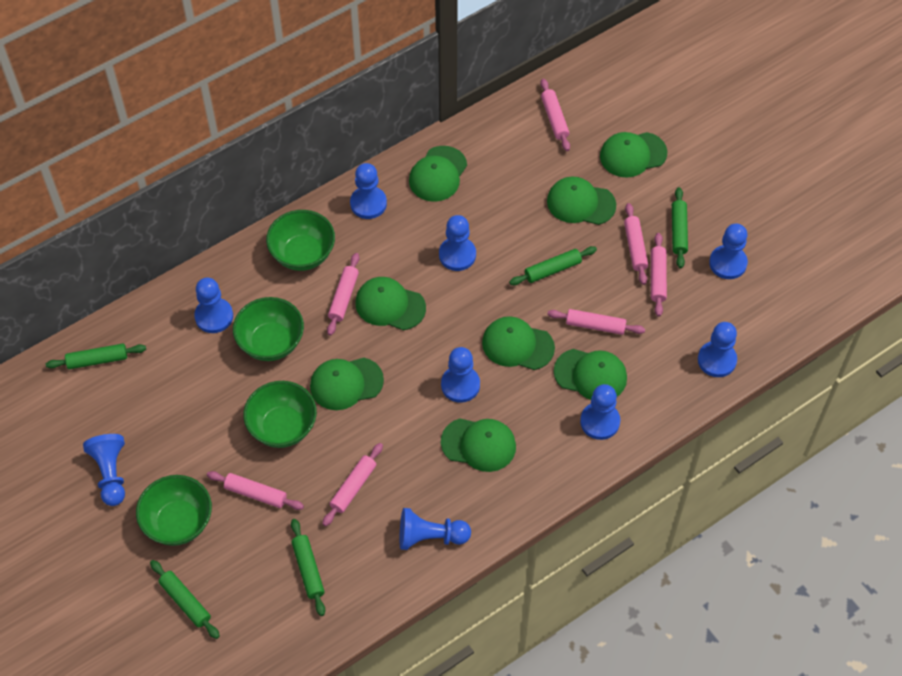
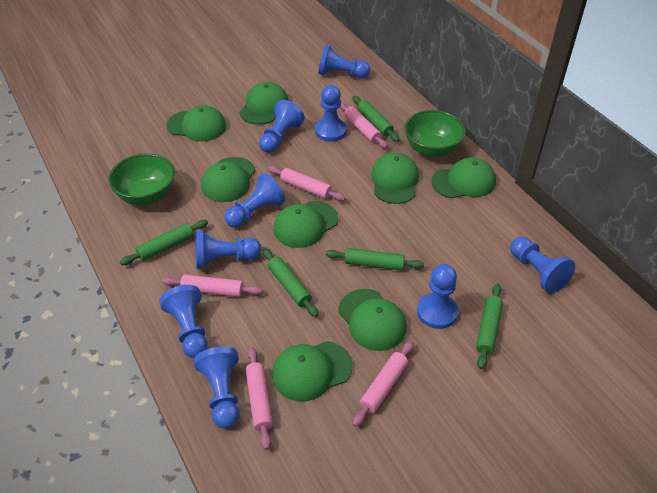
green bowl: [136,475,212,546] [233,297,304,361] [243,381,317,448] [266,210,335,271] = 4 -> [108,154,175,205] [404,110,466,158] = 2
pink rolling pin: [207,471,304,510] [322,443,383,527] [327,253,359,336] [540,79,570,151] [547,309,645,335] [624,203,648,285] [651,233,667,317] = 7 -> [162,275,263,297] [246,347,273,450] [268,166,346,201] [340,102,388,148] [352,341,414,427] = 5

